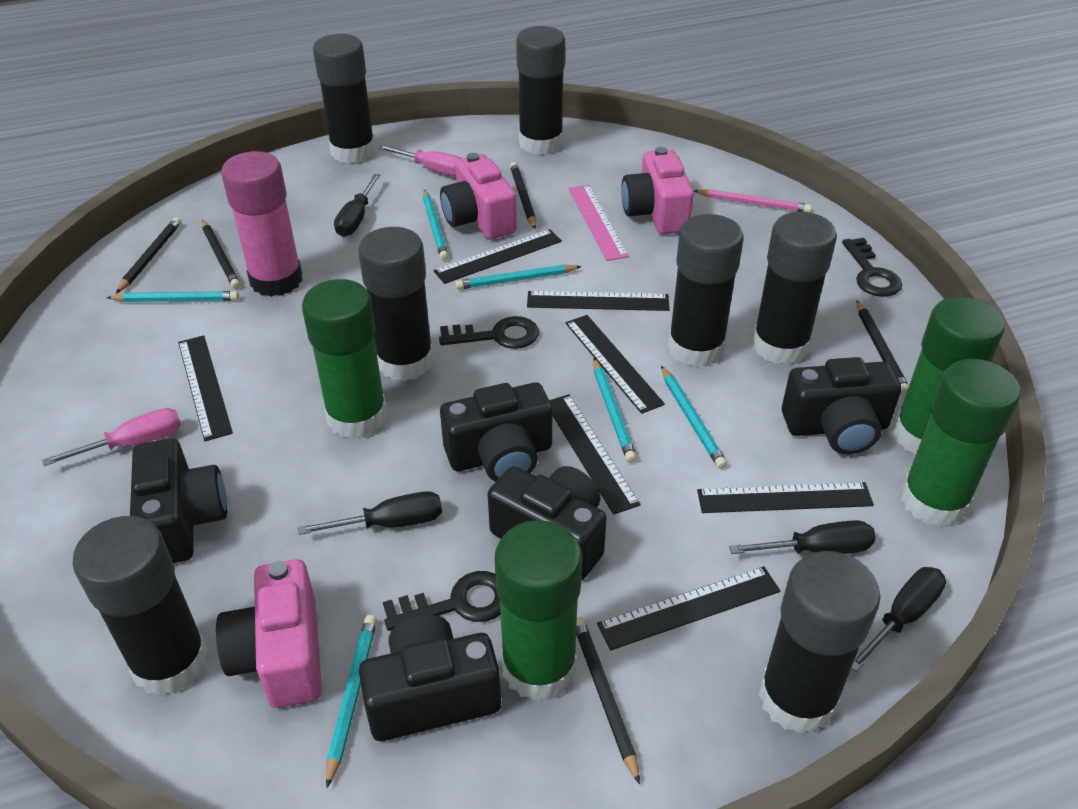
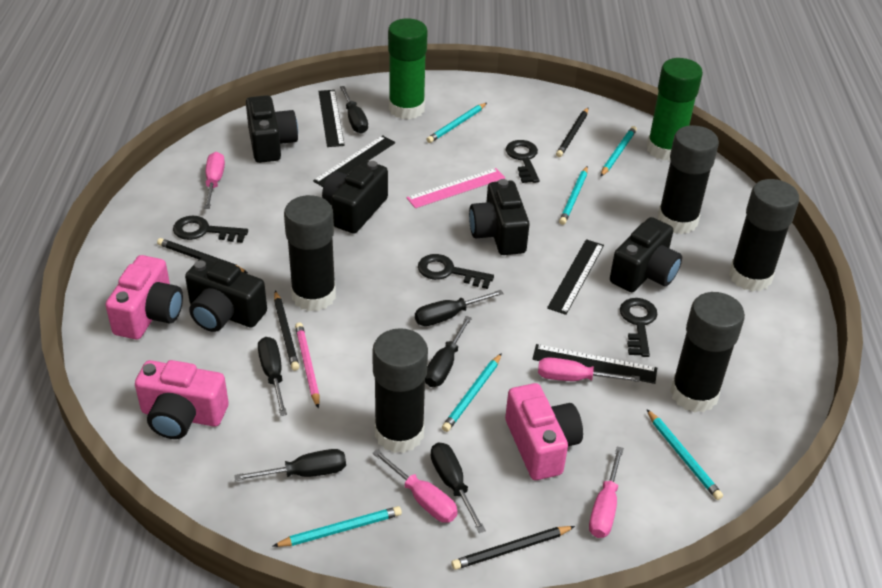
black glue stick: [72,516,208,696] [313,34,375,164] [358,227,434,381] [516,26,565,155] [668,214,744,367] [752,212,837,365] [759,551,881,734] = 7 -> [284,195,336,311] [372,328,428,453] [658,125,719,234] [670,292,745,413] [729,179,799,291] = 5
black key: [383,571,501,631] [439,316,539,349] [842,238,902,297] = 3 -> [173,216,248,243] [418,254,494,289] [506,140,539,183] [620,298,658,357] = 4
black pencil: [116,217,181,294] [202,220,241,289] [510,162,536,229] [576,617,640,785] [857,301,909,395] = 5 -> [157,238,248,273] [274,291,299,371] [451,526,575,570] [556,108,588,157] = 4
black ruler: [178,335,233,441] [434,229,562,284] [527,291,670,311] [549,394,640,515] [565,315,665,414] [597,566,780,650] [697,482,874,513] = 7 -> [313,135,395,187] [318,90,345,147] [532,344,657,384] [547,239,604,315] = 4
black screwdriver: [298,491,442,535] [334,174,380,237] [729,520,876,554] [851,567,946,672] = 4 -> [234,449,346,481] [258,337,287,416] [340,86,368,134] [415,290,504,326] [425,316,472,387] [431,442,486,533] = 6
green glue stick: [302,279,387,439] [494,520,582,701] [893,296,1005,455] [901,359,1021,527] = 4 -> [388,18,427,119] [647,58,703,161] = 2
pink glue stick: [221,151,303,297] = 1 -> none = 0
pink screwdriver: [42,408,181,466] [378,145,462,176] = 2 -> [204,152,225,209] [372,449,458,523] [538,357,640,382] [589,446,624,538] = 4

